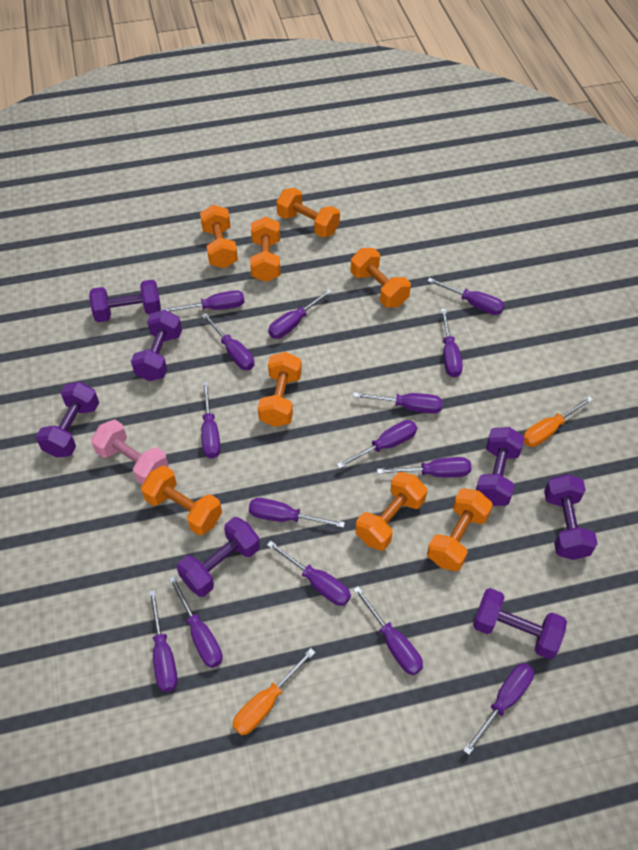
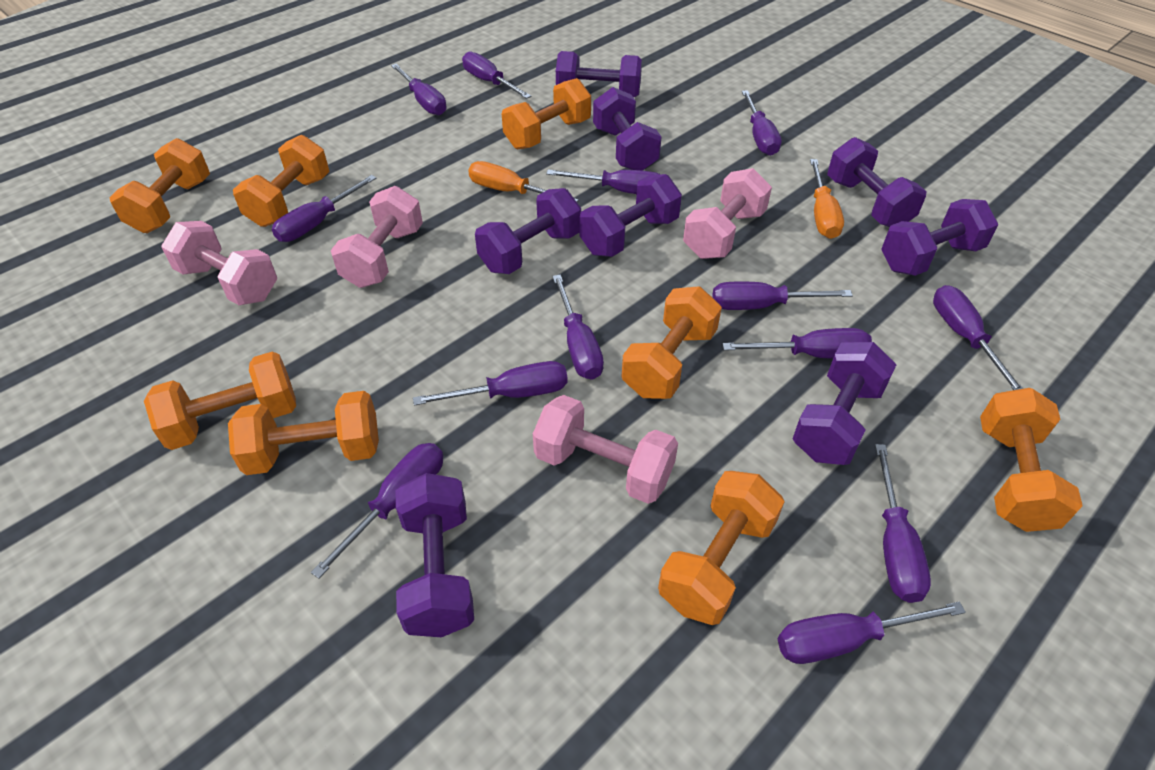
pink dumbbell: [91,419,169,485] = 1 -> [161,221,277,305] [331,186,423,288] [533,395,678,504] [683,168,772,259] = 4
purple dumbbell: [36,382,99,458] [89,280,161,322] [131,310,182,381] [177,517,260,597] [473,588,567,659] [476,427,524,506] [544,474,598,560] = 7 -> [396,473,474,637] [475,188,581,274] [556,51,642,97] [579,174,682,257] [593,87,661,171] [793,342,897,465] [827,137,926,227] [881,199,998,276] = 8
purple screwdriver: [149,590,178,692] [162,290,245,312] [169,576,223,668] [201,382,220,459] [202,313,254,370] [249,498,345,528] [267,541,351,606] [268,289,332,339] [336,420,417,469] [353,392,443,414] [353,586,423,675] [377,457,471,477] [427,278,505,315] [441,309,463,378] [463,663,534,755] = 15 -> [272,175,376,242] [311,443,443,579] [391,64,446,115] [413,361,568,406] [462,51,531,99] [546,169,661,194] [552,275,604,380] [712,281,853,310] [722,328,872,359] [742,90,782,156] [778,602,966,664] [875,444,931,603] [933,285,1023,390] = 13

